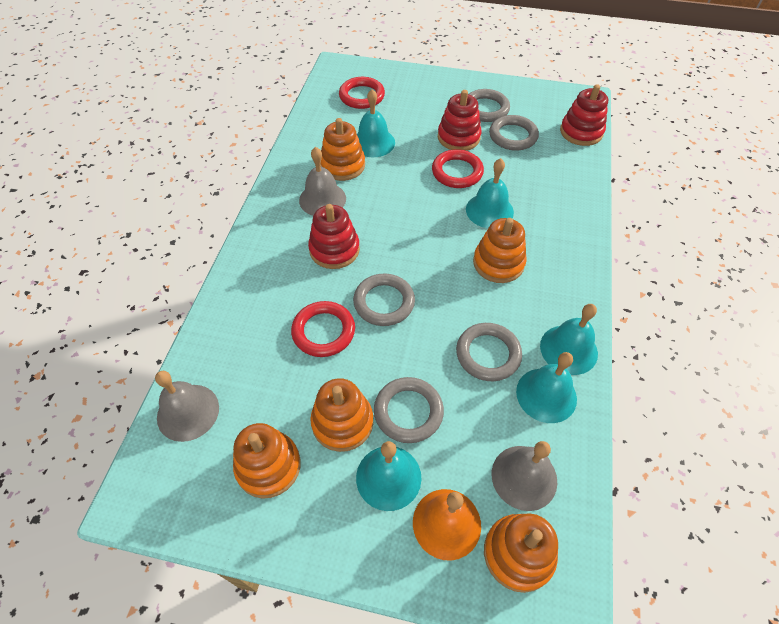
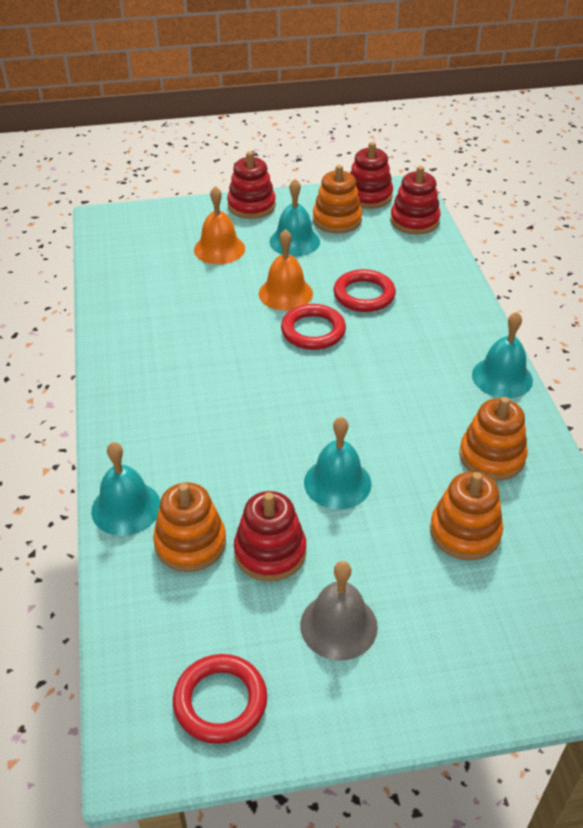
grey bell: [155,371,219,442] [299,147,346,215] [492,441,557,511] = 3 -> [300,561,378,661] = 1
grey ring: [353,273,415,326] [374,377,444,443] [456,323,522,381] [469,89,510,122] [489,115,539,151] = 5 -> none = 0
orange bell: [413,489,481,561] = 1 -> [194,186,245,264] [259,229,313,311] = 2
orange stacking toy: [233,423,301,499] [310,378,373,452] [321,118,365,181] [473,218,526,283] [484,513,558,593] = 5 -> [153,482,226,572] [313,165,362,233] [430,472,503,560] [459,397,528,481] = 4
red stacking toy: [308,204,360,269] [438,90,482,151] [560,84,608,146] = 3 -> [227,151,276,219] [234,491,306,582] [350,142,393,209] [390,166,441,235] = 4
turquoise bell: [356,441,421,511] [357,89,395,157] [466,158,514,228] [516,352,577,423] [540,304,598,375] = 5 -> [91,442,160,536] [270,179,320,256] [304,417,371,509] [472,312,533,398] = 4

